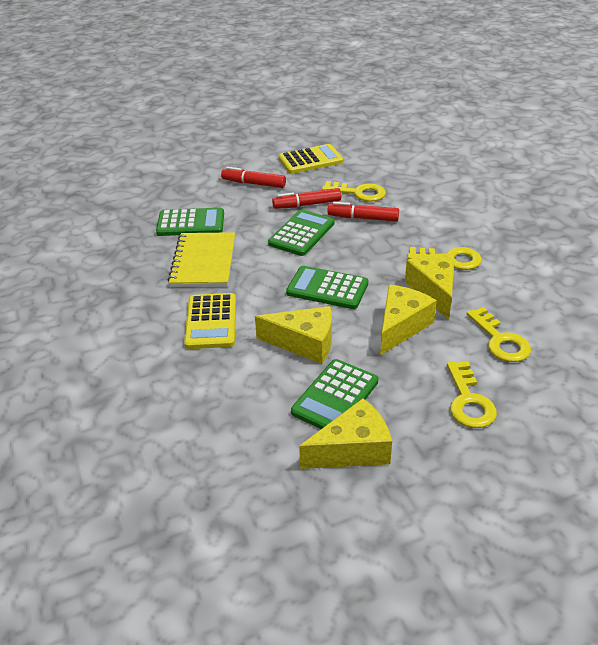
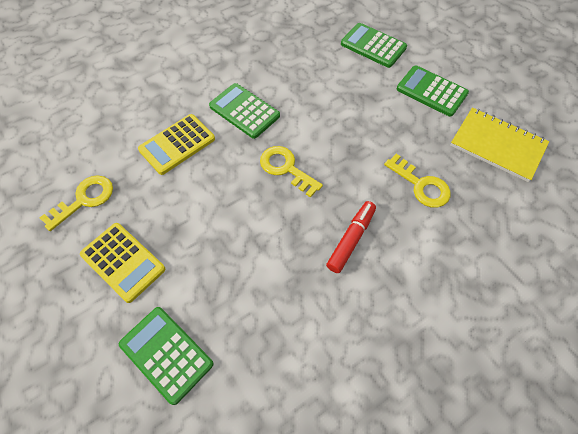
red marker: [221,167,286,188] [272,188,341,209] [327,202,399,222] = 3 -> [326,201,376,273] = 1
yellow cheese: [255,306,332,364] [299,398,392,469] [380,285,437,355] [405,254,454,320] = 4 -> none = 0
yellow key: [322,181,386,202] [408,247,482,270] [447,361,497,428] [467,307,531,362] = 4 -> [40,175,113,231] [260,146,323,198] [384,154,450,208] = 3

